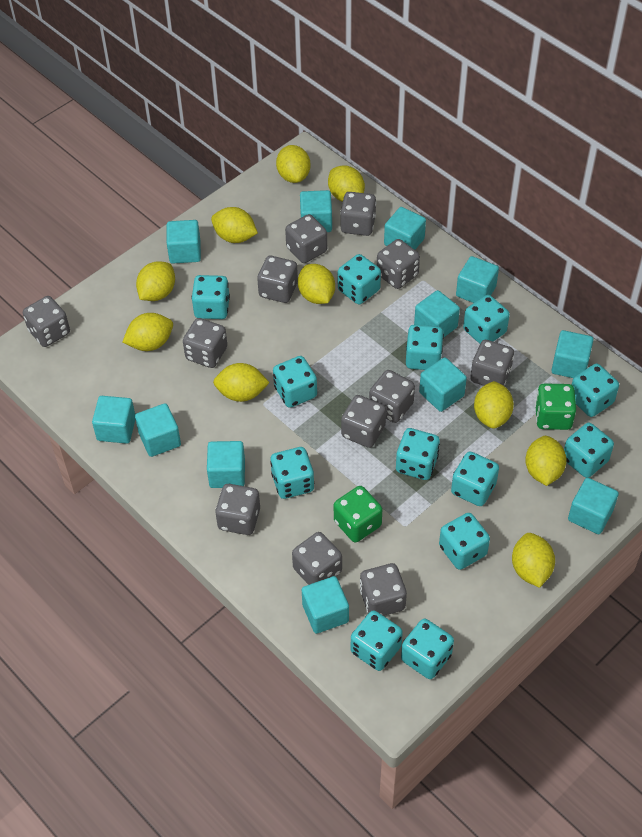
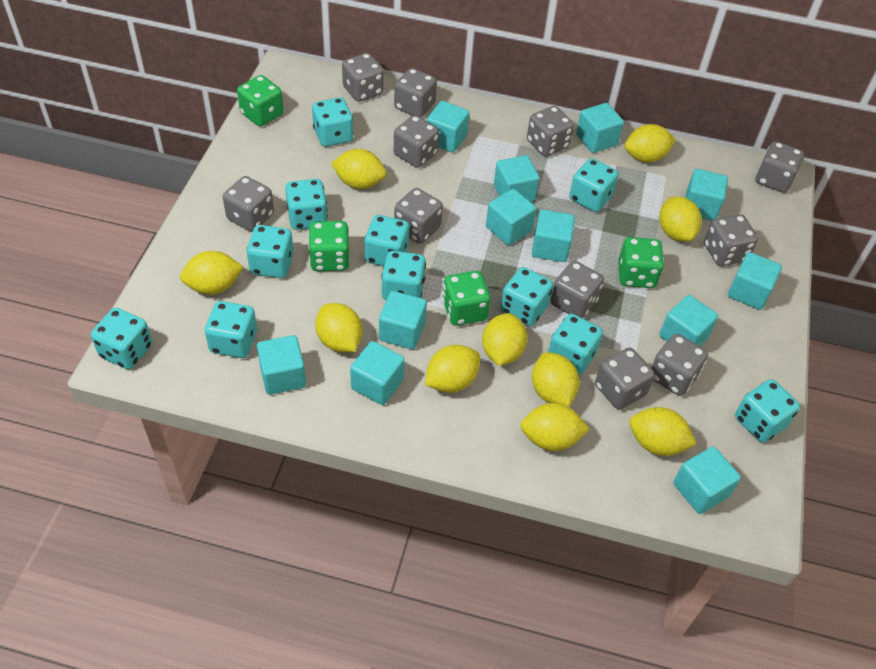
green dice: [334,486,382,542] [535,383,576,430] = 2 -> [237,75,284,126] [308,221,350,271] [442,271,491,326] [618,237,664,288] = 4
grey dice: [23,296,70,347] [183,318,227,368] [215,484,260,535] [257,256,298,303] [285,214,327,263] [292,532,342,585] [340,192,376,236] [341,395,386,448] [360,563,407,616] [369,370,415,423] [377,239,420,289] [470,340,514,386] = 12 -> [223,176,274,232] [342,53,384,102] [394,68,437,117] [394,115,439,168] [394,188,443,244] [527,106,574,157] [550,261,604,318] [595,347,655,410] [651,334,708,396] [704,214,758,266] [755,141,804,193] = 11
turquoise dice: [191,275,230,319] [270,447,314,499] [273,356,317,408] [338,254,381,305] [351,611,403,671] [396,428,440,480] [401,619,454,679] [406,324,444,370] [439,513,490,570] [451,451,499,506] [463,295,510,344] [564,423,614,478] [572,364,619,417] = 13 -> [91,308,152,369] [205,301,257,358] [247,225,294,278] [285,179,328,230] [312,97,353,147] [364,215,409,266] [381,251,426,300] [501,267,553,326] [548,314,603,375] [569,158,619,212] [735,379,800,443] = 11

